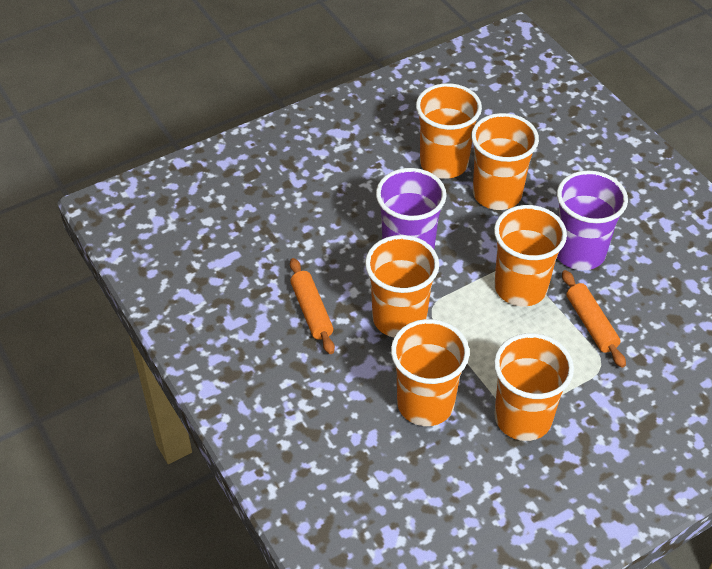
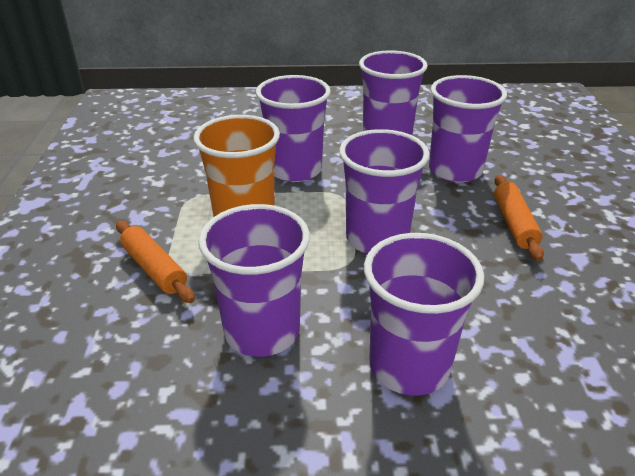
orange cup: [365,235,439,338] [391,319,469,426] [416,83,482,179] [471,113,539,210] [494,205,567,306] [494,333,574,441] = 6 -> [193,115,280,217] = 1
purple cup: [376,168,447,249] [557,171,628,270] = 2 -> [198,204,310,357] [256,75,331,182] [339,129,430,254] [359,50,428,135] [364,233,484,396] [429,75,507,182] = 6

